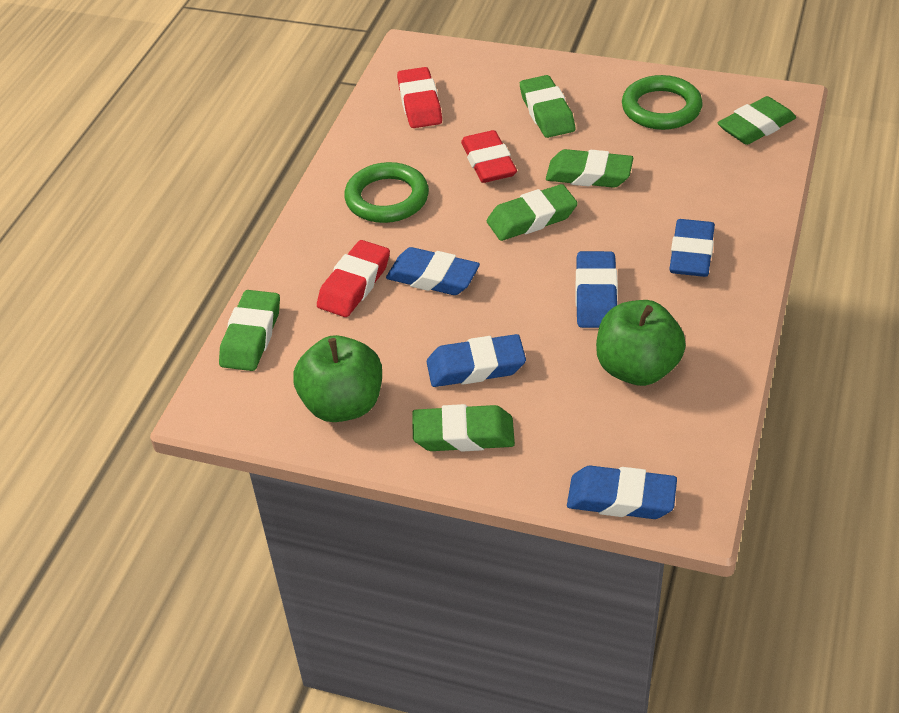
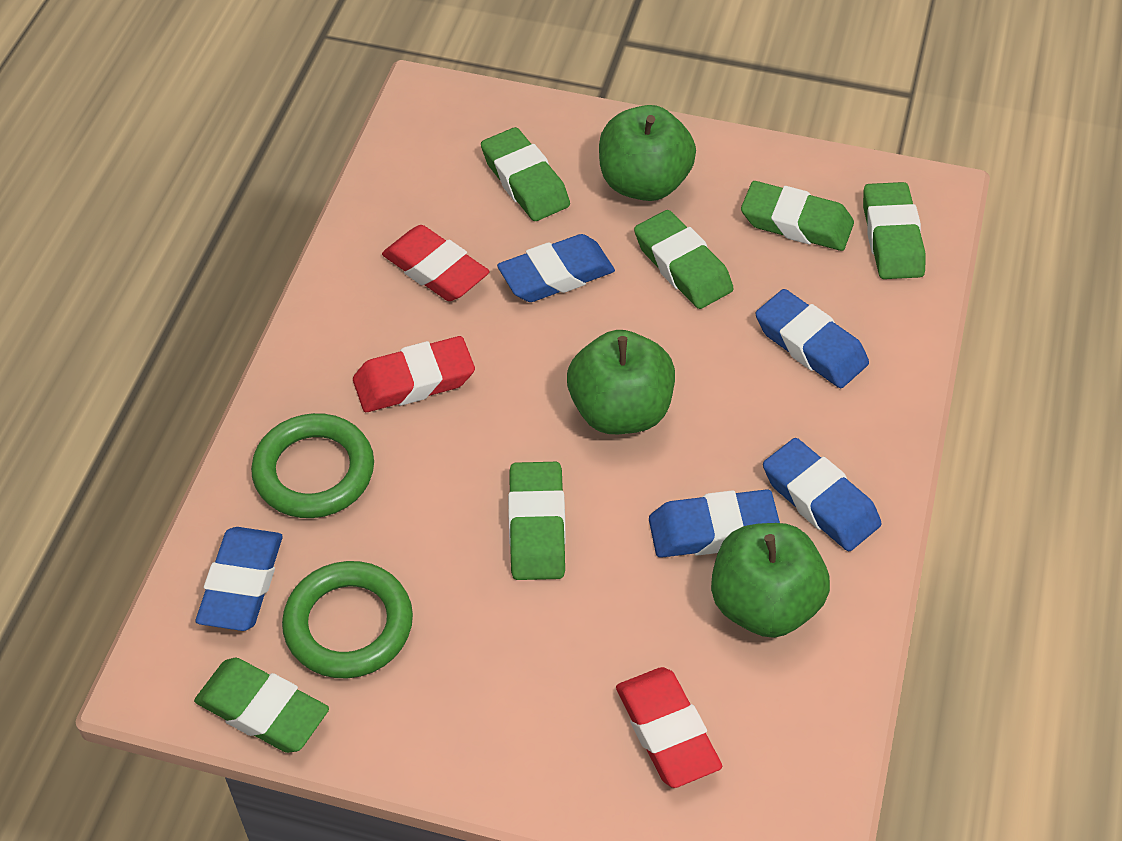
green apple: [293,335,382,422] [596,300,686,386] = 2 -> [567,330,675,434] [599,105,696,201] [711,523,830,638] = 3

